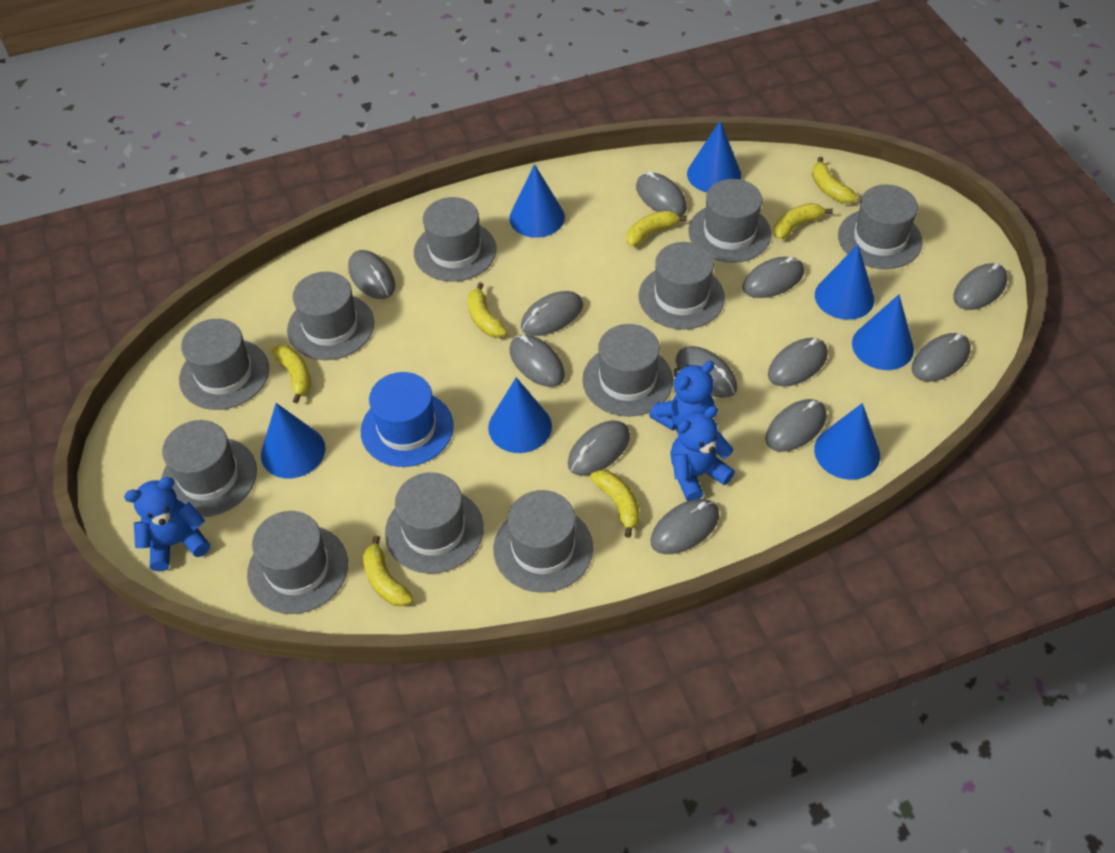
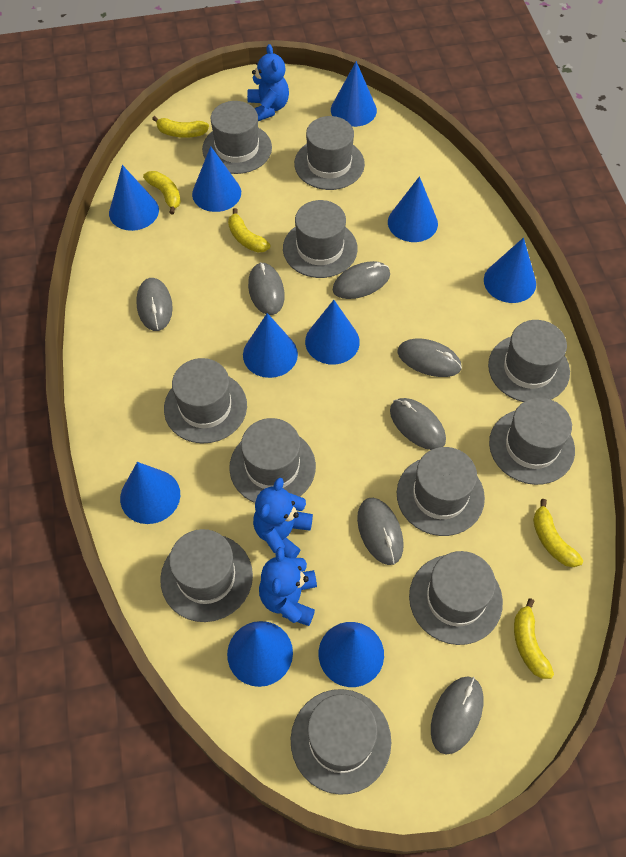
blue cone: [261,403,325,478] [488,377,552,453] [509,164,565,238] [687,121,741,192] [814,403,880,480] [815,245,874,320] [852,294,914,370] = 7 -> [109,165,159,231] [120,462,180,524] [192,146,241,212] [227,621,293,687] [243,313,298,378] [305,300,360,365] [319,622,384,687] [331,61,377,127] [388,176,438,242] [484,237,536,303] = 10
blue hat: [361,372,454,467] = 1 -> none = 0
grey mouse: [348,250,395,299] [510,335,565,387] [521,291,583,336] [568,420,630,476] [636,171,687,216] [651,499,719,554] [676,346,737,398] [743,257,804,298] [765,399,827,452] [768,338,828,387] [912,333,971,382] [953,263,1007,310] = 12 -> [136,278,173,331] [248,262,285,315] [333,261,390,299] [357,498,404,565] [390,398,446,450] [397,339,462,377] [431,677,483,755] = 7
yellow banana: [271,345,311,403] [363,536,413,606] [468,282,507,338] [590,470,640,538] [627,210,687,247] [774,203,833,240] [812,157,857,203] = 7 -> [143,171,181,214] [152,116,209,138] [228,208,271,252] [514,598,554,679] [533,499,583,567] = 5

